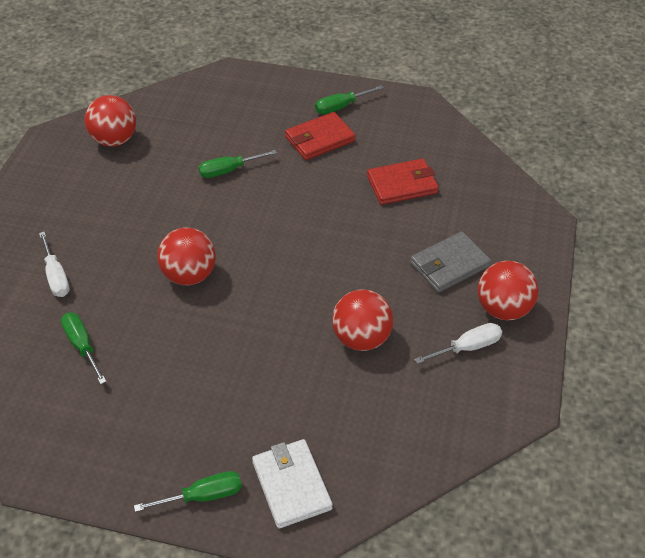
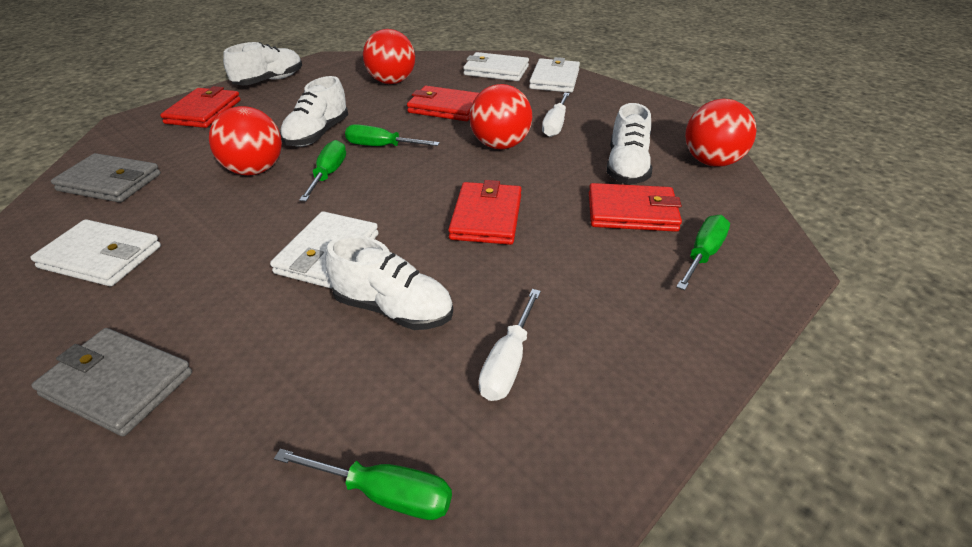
grey wallet: [410,231,491,293] = 1 -> [31,328,192,436] [51,153,161,203] = 2
red wallet: [285,112,356,160] [367,159,439,205] = 2 -> [160,86,241,128] [407,86,479,121] [448,180,522,245] [589,183,682,232] = 4
white shoe: none = 0 -> [223,42,302,85] [280,76,348,147] [325,235,453,330] [606,103,652,184] = 4
white wallet: [252,439,333,529] = 1 -> [30,219,161,286] [270,211,379,288] [463,52,529,81] [529,57,580,93] = 4

